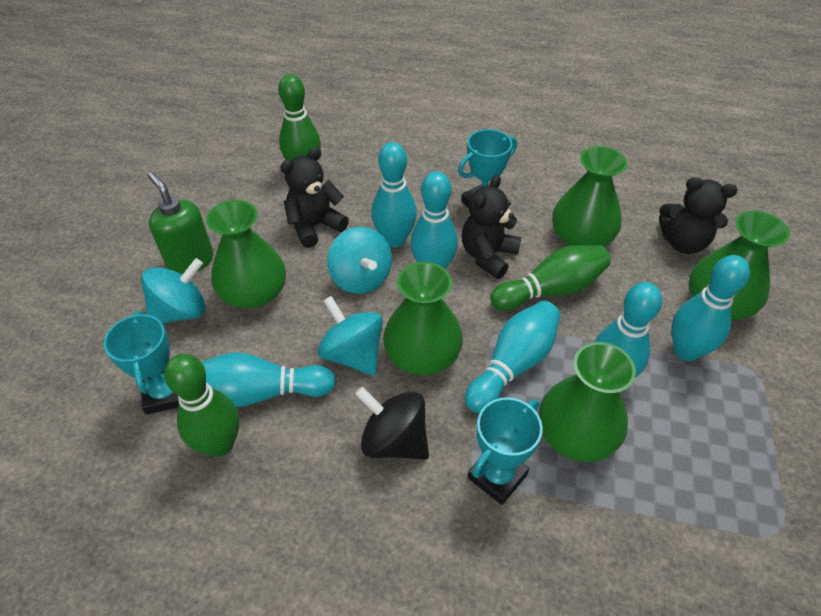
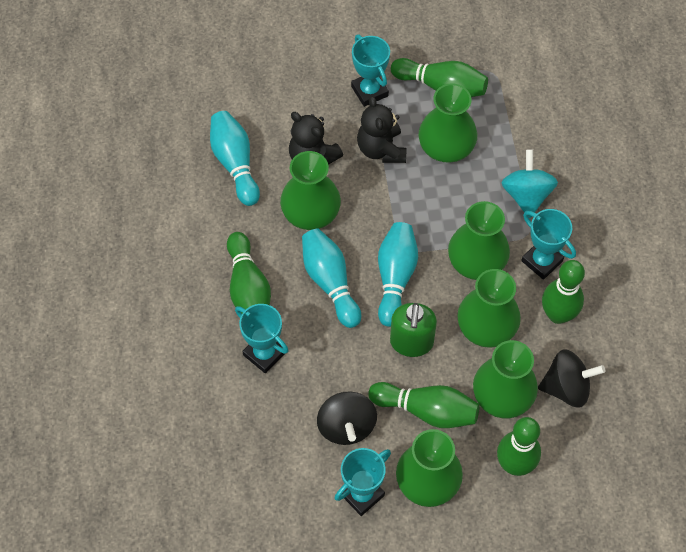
black spinning top: [355,387,429,460] = 1 -> [317,391,377,445] [538,349,605,408] = 2
black teddy bear: [280,147,349,248] [462,175,521,279] [659,177,737,254] = 3 -> [289,112,343,165] [357,96,406,163] = 2
green bowling pin: [164,354,239,457] [278,74,321,160] [490,245,611,311] = 3 -> [227,232,271,313] [368,382,480,428] [391,58,488,97] [497,417,541,476] [542,260,585,324] = 5
green vase: [206,200,286,308] [383,262,463,375] [539,342,636,462] [552,146,627,246] [689,211,790,320] = 5 -> [280,151,341,230] [396,429,463,507] [419,83,477,163] [448,201,510,280] [457,269,521,348] [473,340,538,418] = 6
turquoise bowling pin: [201,352,336,407] [371,142,417,248] [410,171,458,269] [465,301,561,413] [595,282,662,378] [671,255,750,361] = 6 -> [210,111,260,206] [302,228,361,328] [378,222,418,327] = 3
turquoise spinning top: [141,258,206,324] [318,296,383,376] [327,227,392,294] = 3 -> [501,149,558,218] = 1
turquoise trophy: [103,311,179,415] [458,129,517,207] [468,397,543,505] = 3 -> [235,304,289,374] [334,448,391,516] [351,35,390,107] [521,209,576,280] = 4

